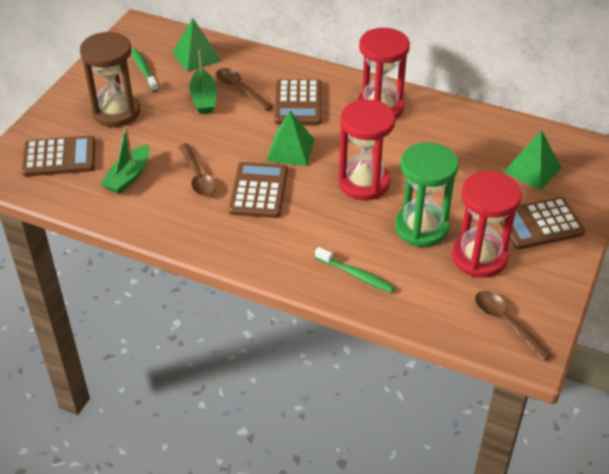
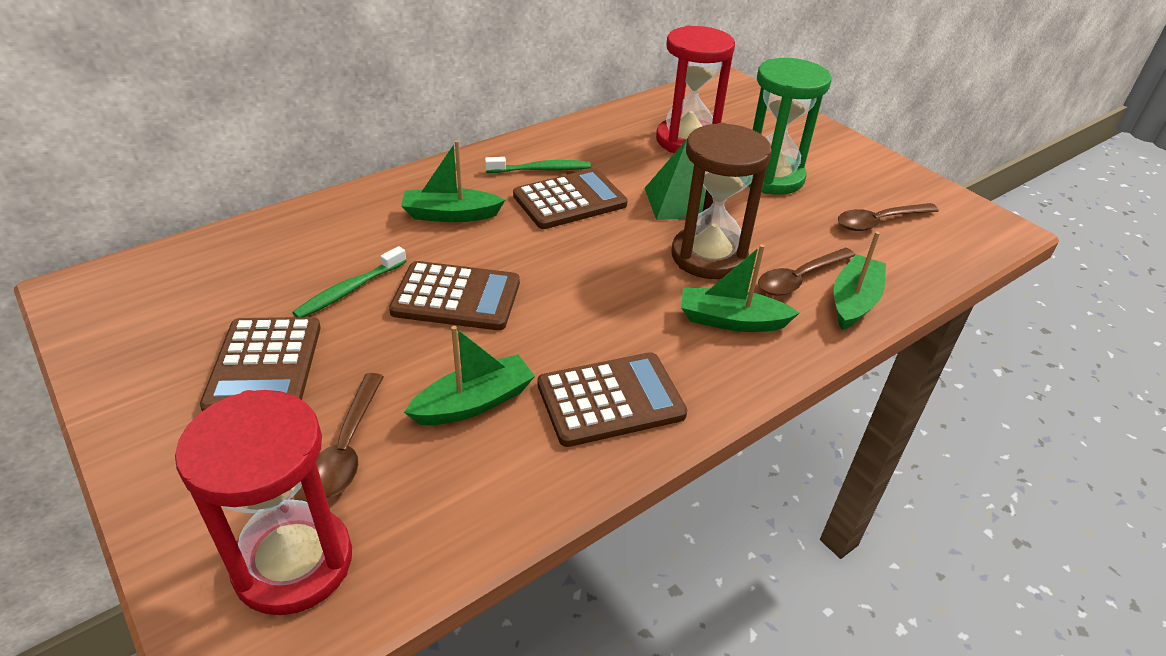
green boat: [100,127,150,194] [189,50,217,114] = 2 -> [401,140,505,222] [404,326,535,425] [681,244,799,332] [834,231,886,330] = 4
green pyramid: [172,18,221,72] [266,111,314,166] [504,130,561,190] = 3 -> [645,138,706,220] = 1
red hourglass: [338,99,395,200] [357,28,410,119] [452,171,522,278] = 3 -> [175,390,352,615] [656,26,735,153] = 2

